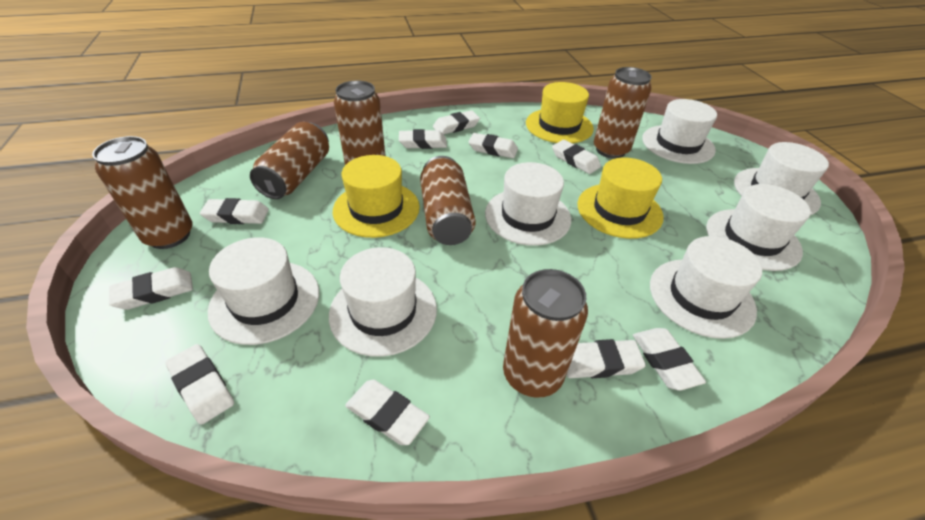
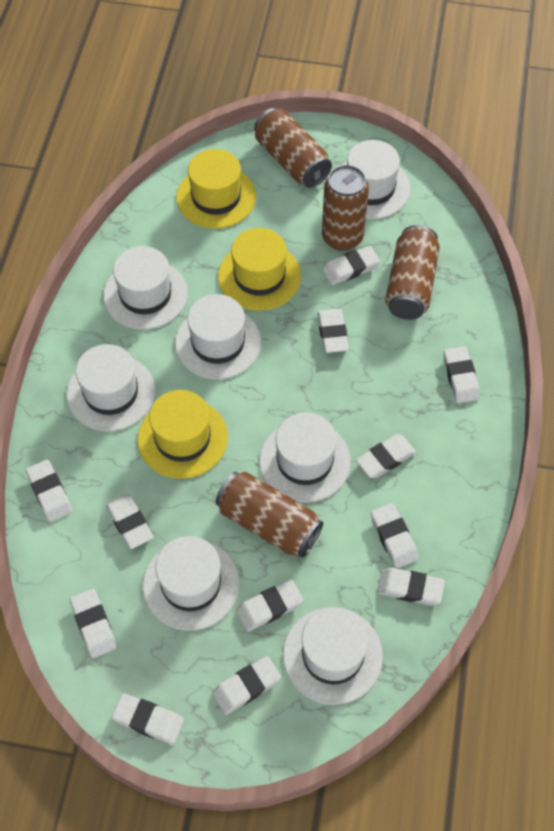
brown can: [92,136,193,249] [250,122,329,199] [334,81,386,165] [420,156,476,245] [503,269,588,398] [594,67,652,159] = 6 -> [215,472,323,558] [254,108,332,188] [322,165,369,251] [385,225,440,320] = 4
white eraser: [109,267,193,310] [166,344,234,425] [200,198,269,224] [345,379,430,445] [399,129,447,149] [433,110,480,135] [468,133,518,158] [552,140,601,174] [567,339,646,378] [633,328,706,391] = 10 -> [26,460,72,522] [70,589,117,658] [106,494,153,549] [112,693,184,745] [212,656,281,715] [236,580,303,632] [317,309,349,353] [322,246,380,285] [356,434,416,478] [371,503,419,568] [377,568,445,606] [443,346,480,403] = 12

